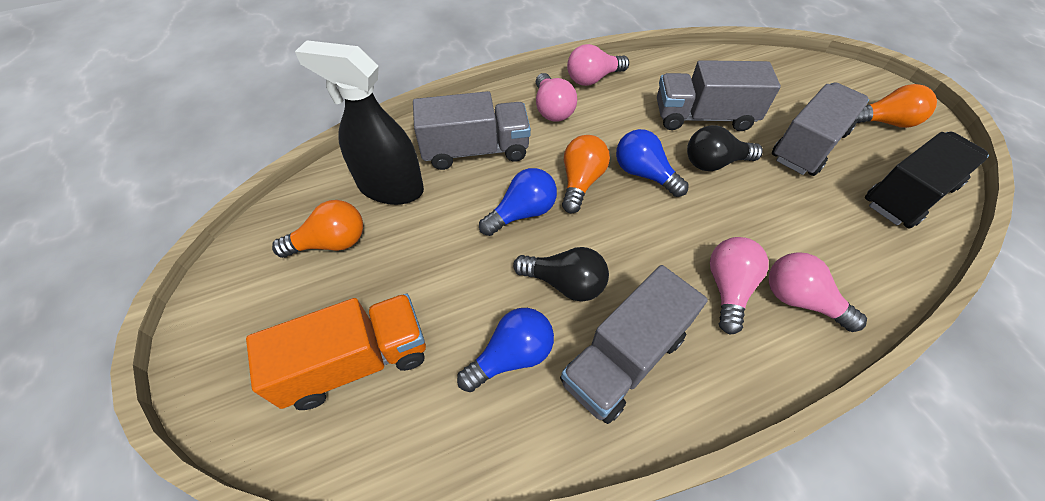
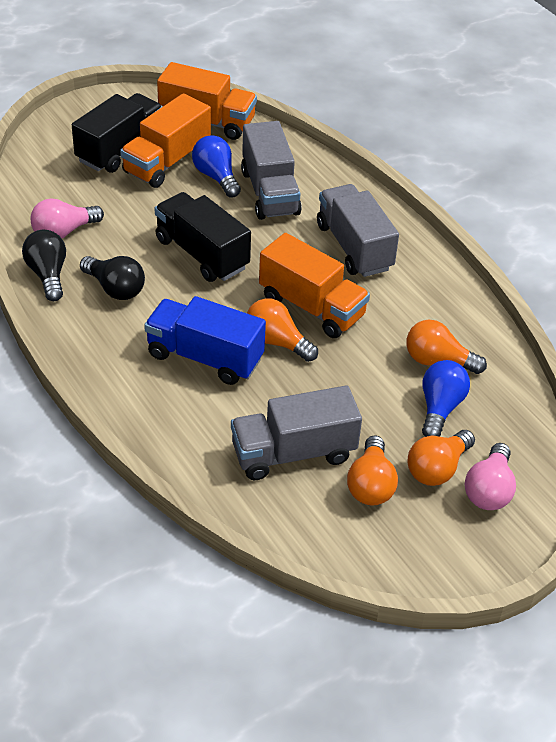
black spray bottle: [295,40,424,205] = 1 -> none = 0
black truck: [865,132,989,229] = 1 -> [72,93,163,173] [154,192,251,282] = 2
blue light bulb: [457,308,554,392] [479,168,557,236] [616,129,689,197] = 3 -> [192,135,241,198] [422,360,470,437] = 2
blue truck: none = 0 -> [144,296,266,385] = 1
grey truck: [413,91,531,170] [560,265,708,424] [657,60,781,131] [772,82,869,176] = 4 -> [231,385,362,480] [241,121,302,220] [317,184,399,277] = 3
orange light bulb: [272,200,363,258] [562,135,610,213] [856,84,937,128] = 3 -> [247,298,318,362] [347,436,398,505] [406,320,487,374] [408,430,475,486] = 4
orange truck: [246,294,426,410] = 1 -> [120,93,211,188] [157,62,257,140] [259,233,370,338] = 3
pink light bulb: [536,73,577,122] [567,44,629,86] [710,237,769,335] [769,252,867,332] = 4 -> [31,198,104,238] [465,443,516,510] = 2

